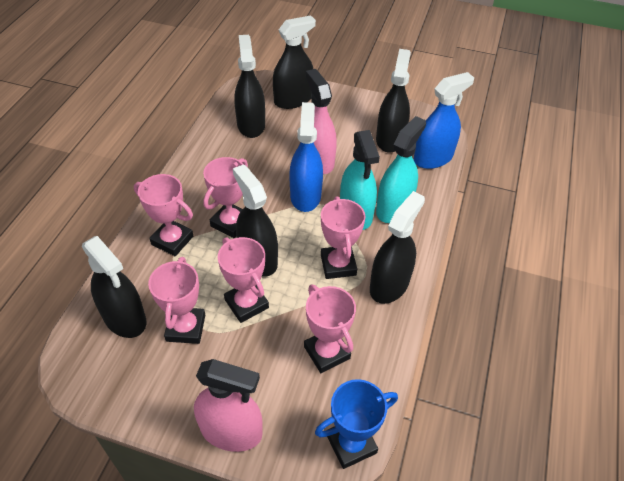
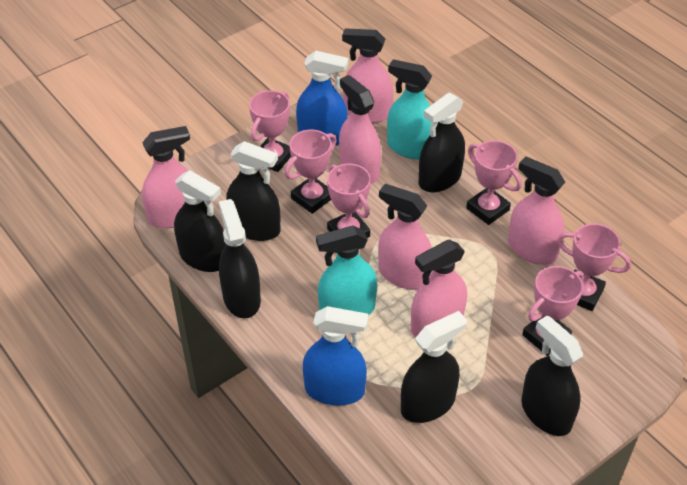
blue trophy: [315,379,398,469] = 1 -> none = 0
pink spray bottle: [194,359,263,452] [306,69,337,174] = 2 -> [142,126,190,228] [339,75,381,184] [342,28,393,123] [378,184,432,290] [411,240,467,337] [508,157,565,265] = 6

